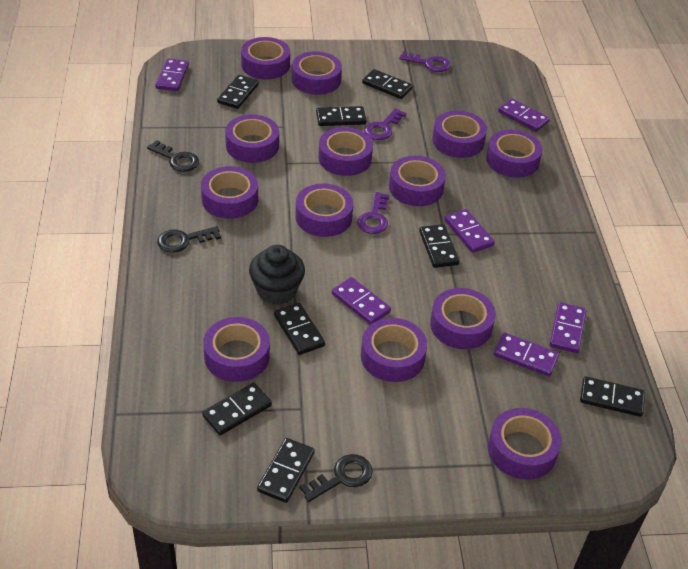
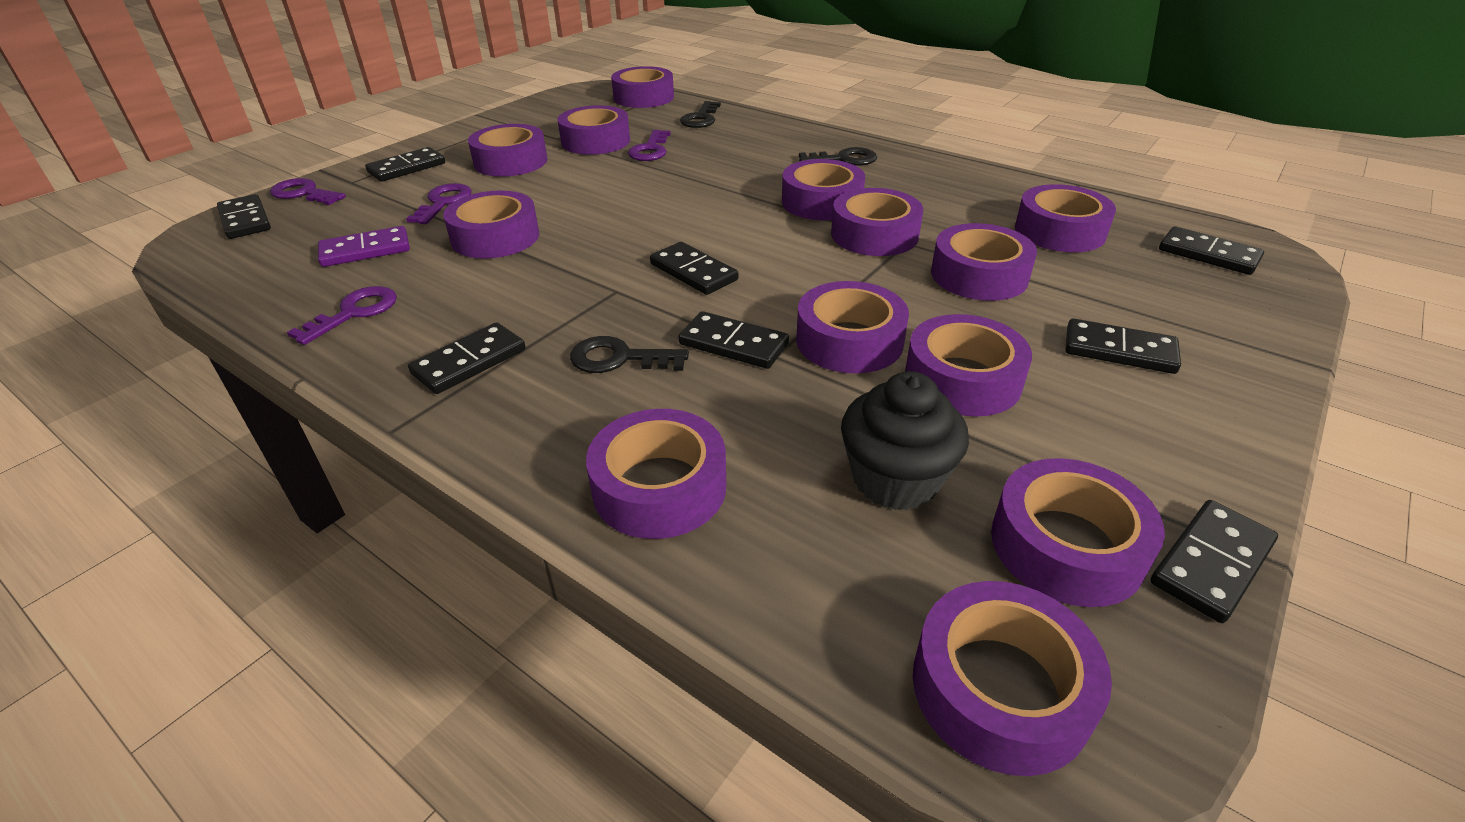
purple domino: [155,58,189,91] [332,277,391,325] [445,209,495,253] [494,333,559,376] [498,98,550,132] [550,302,587,353] = 6 -> [318,226,410,267] = 1
purple key: [357,192,390,234] [364,108,407,140] [399,51,450,72] = 3 -> [270,178,346,205] [287,286,397,345] [406,183,471,224] [628,130,671,161] = 4

